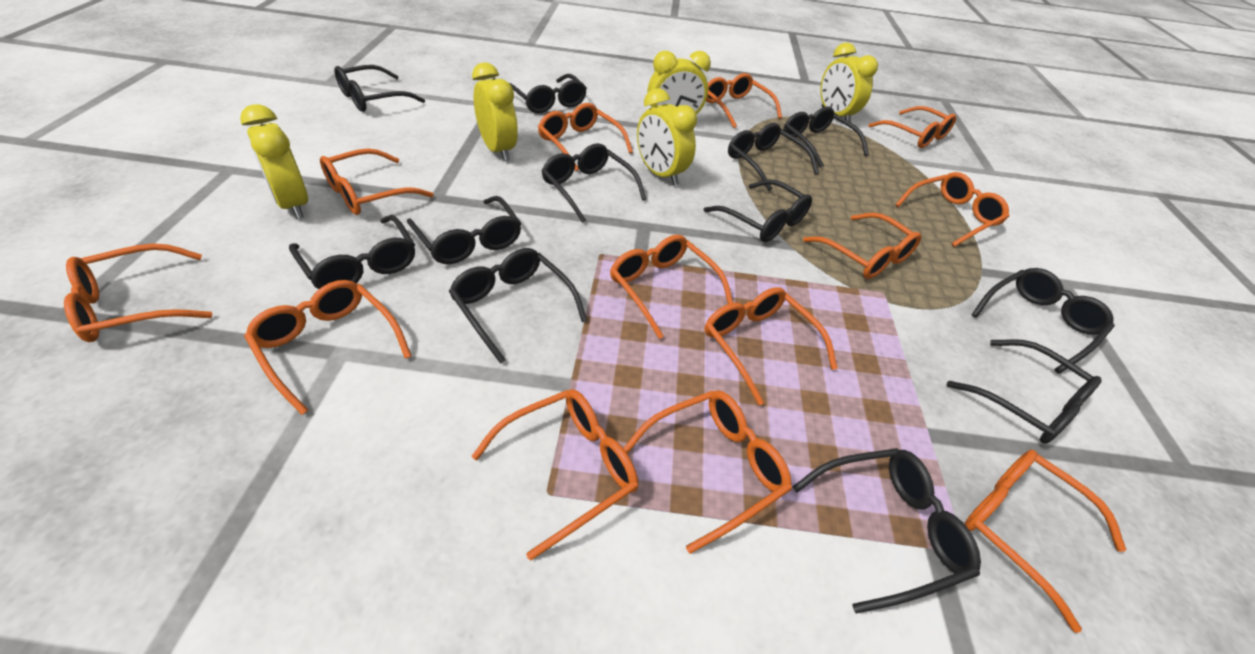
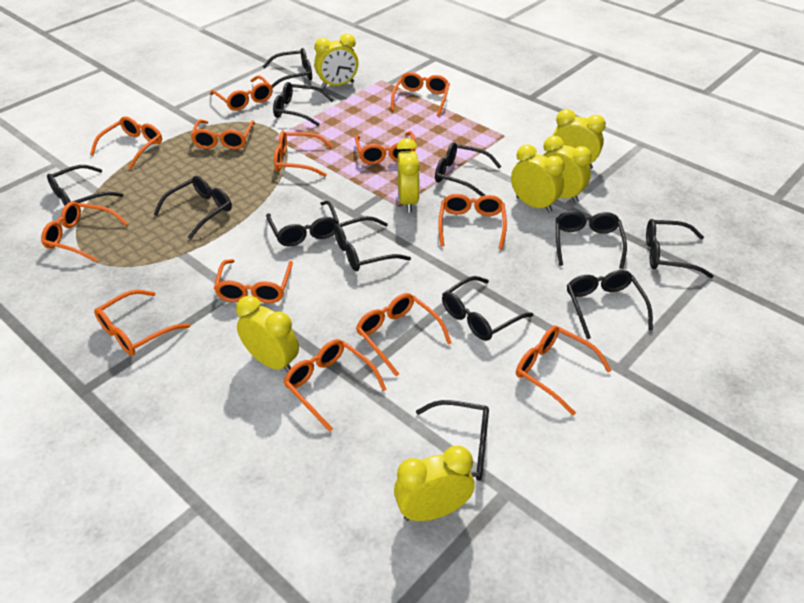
yellow clock: [240,104,308,219] [472,62,518,161] [637,88,697,186] [647,51,711,115] [820,43,878,122] = 5 -> [236,296,299,372] [314,33,359,88] [394,446,475,521] [397,138,420,213] [511,144,564,213] [543,136,592,203] [552,109,606,169] = 7

